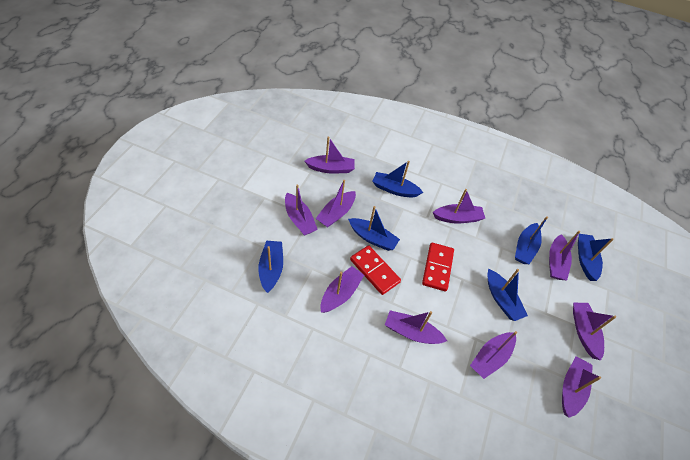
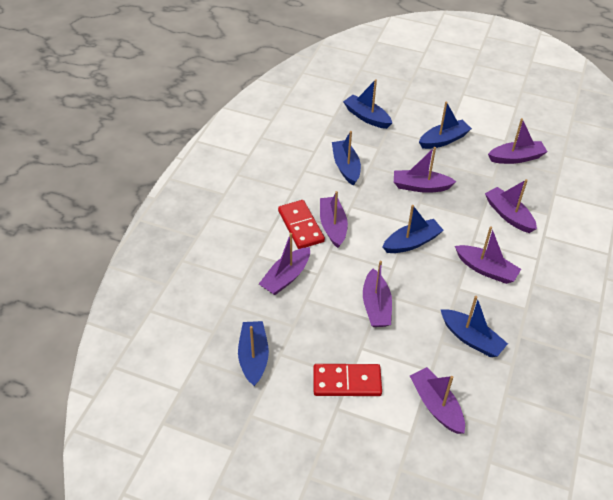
purple boat: [285,185,318,236] [305,137,355,173] [316,180,356,228] [320,266,364,313] [385,310,447,344] [433,189,485,223] [470,331,517,379] [549,231,580,280] [562,356,601,418] [573,303,616,360] = 10 -> [259,233,310,295] [320,191,348,248] [363,261,392,327] [394,147,456,193] [410,367,465,434] [455,226,521,284] [485,179,537,233] [488,118,547,164] = 8

